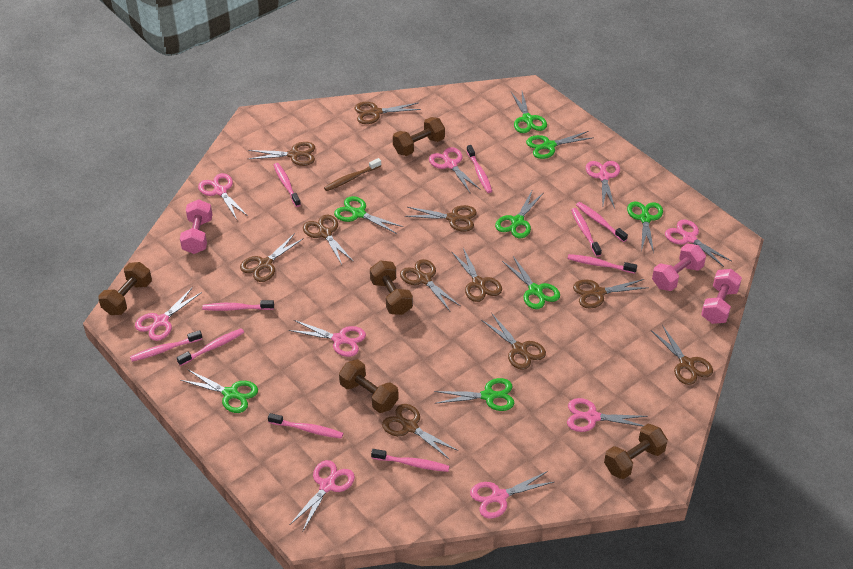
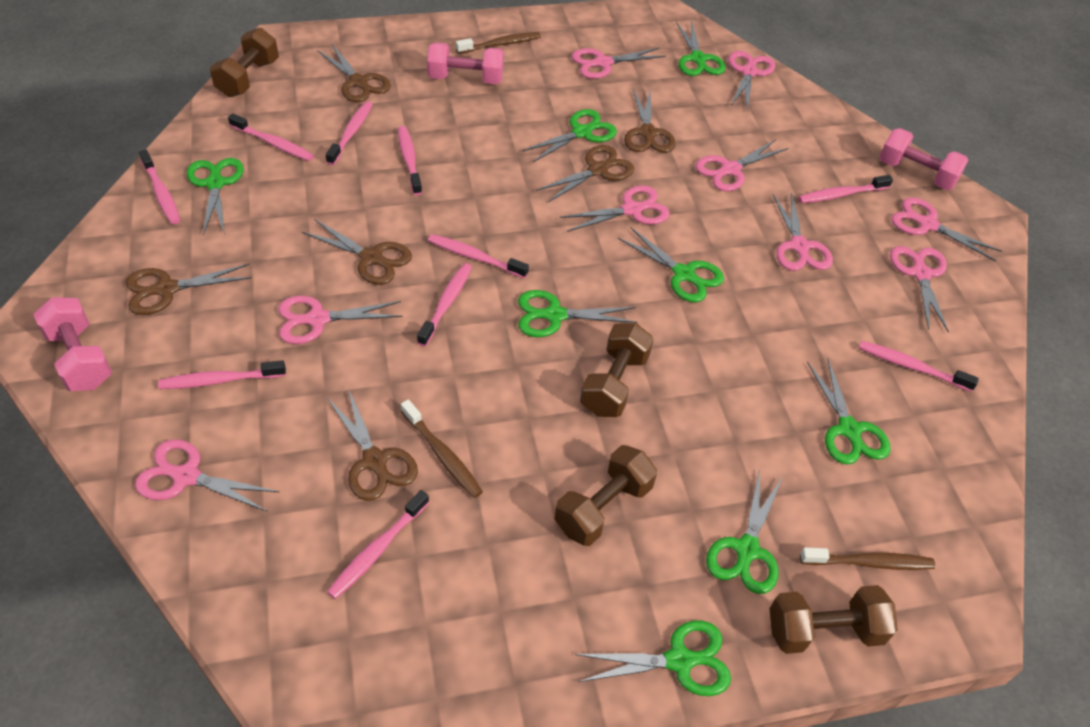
brown dumbbell: [98,262,152,315] [339,359,399,413] [370,260,413,315] [393,117,445,156] [604,424,668,479] = 5 -> [210,28,279,97] [555,445,657,546] [580,323,654,417] [769,585,898,654] = 4
brown scissors: [240,233,304,282] [248,142,315,166] [303,215,354,265] [354,102,421,124] [382,404,459,460] [400,259,460,311] [405,205,477,232] [451,248,502,302] [481,314,546,370] [573,279,649,308] [651,325,713,385] = 11 -> [126,264,252,315] [302,219,412,285] [317,44,391,102] [327,388,418,501] [536,145,634,202] [624,89,676,153] = 6
brown toothbrush: [324,158,381,191] = 1 -> [401,399,483,498] [456,32,541,54] [800,547,935,570] = 3

